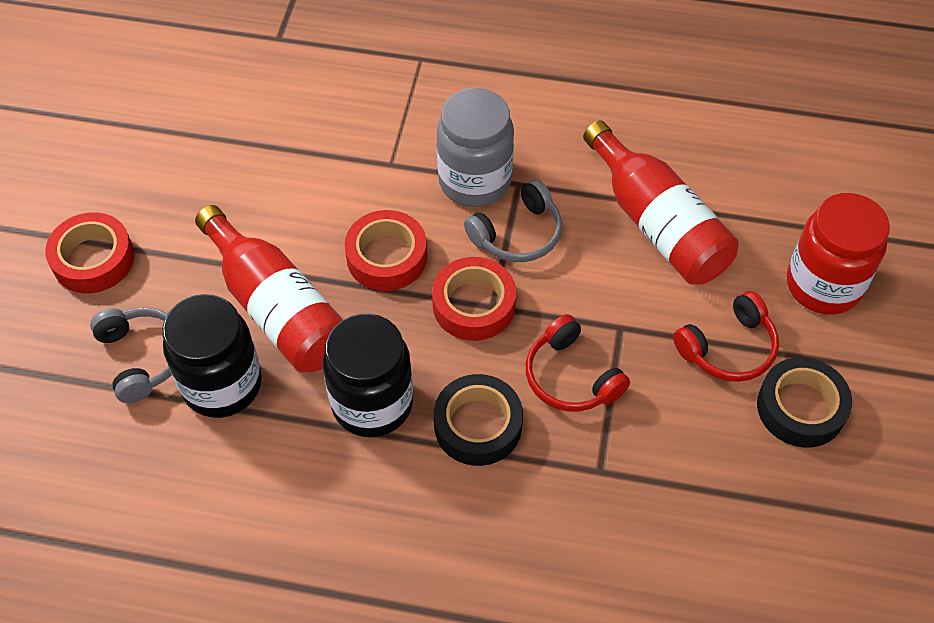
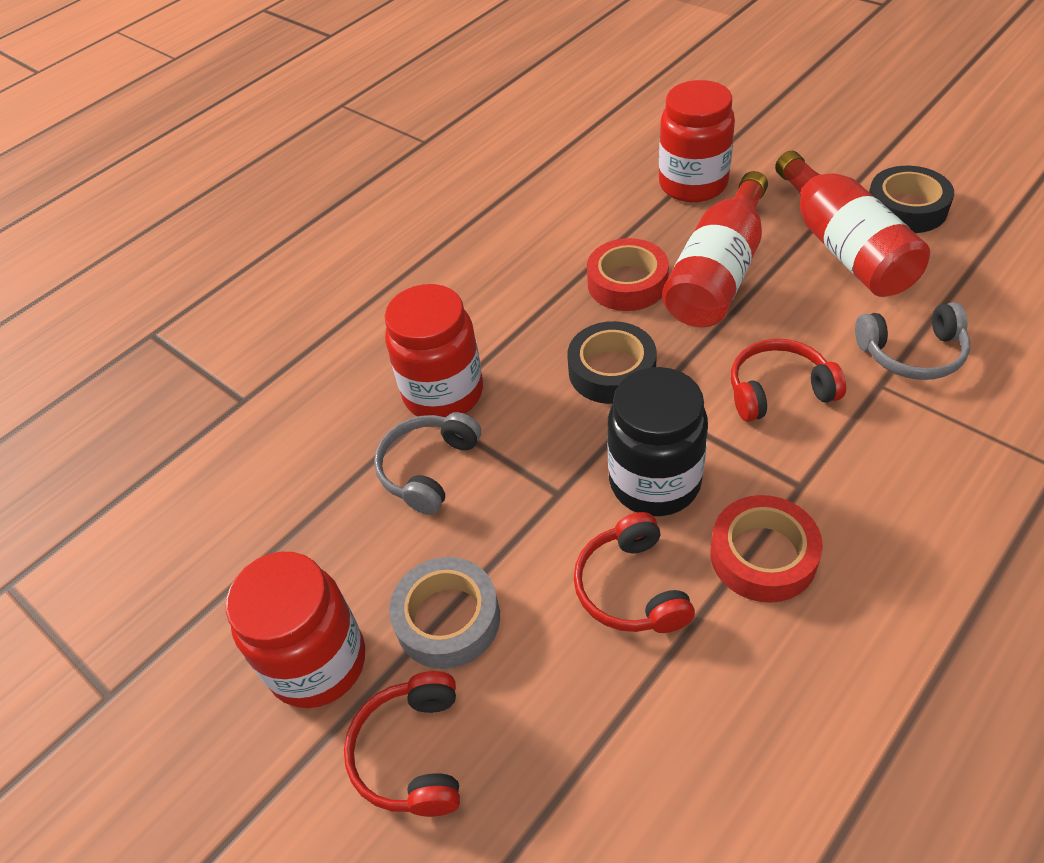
black jar: [162,294,262,418] [323,314,413,438] = 2 -> [607,367,708,516] = 1
grey jar: [437,88,514,207] = 1 -> none = 0
grey tape: none = 0 -> [389,557,500,669] = 1
red headphones: [526,314,630,412] [673,291,779,382] = 2 -> [344,671,460,817] [574,512,695,633] [731,339,846,422] = 3
red jar: [787,193,890,315] = 1 -> [226,552,365,708] [385,284,483,417] [659,80,735,202] = 3
red tape: [45,212,135,293] [344,210,427,291] [432,257,516,341] = 3 -> [587,238,669,311] [711,495,823,603] = 2

